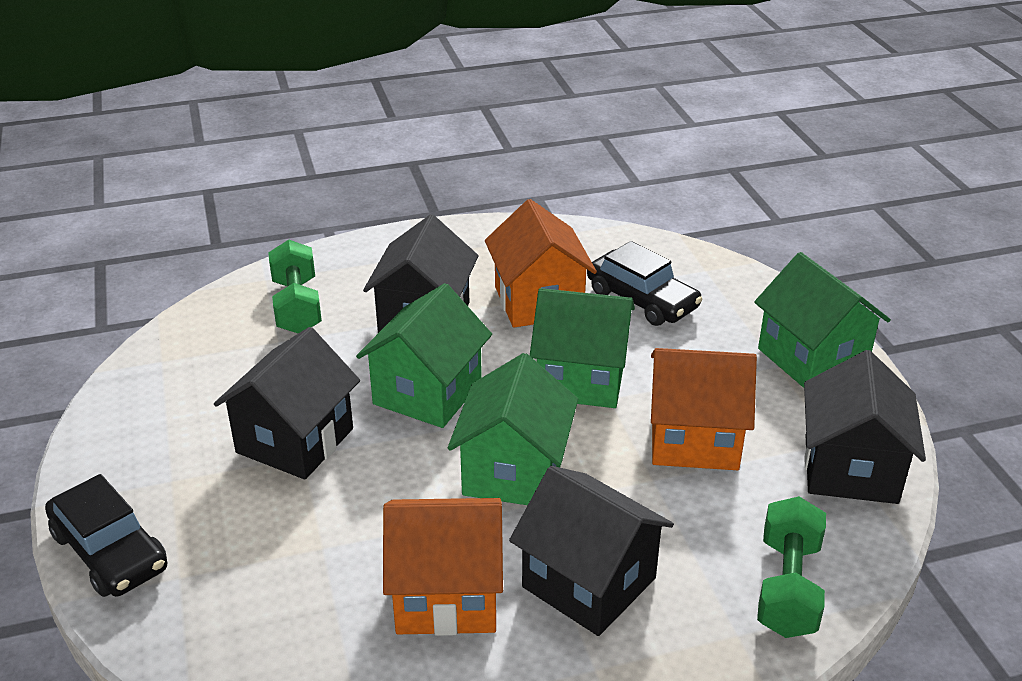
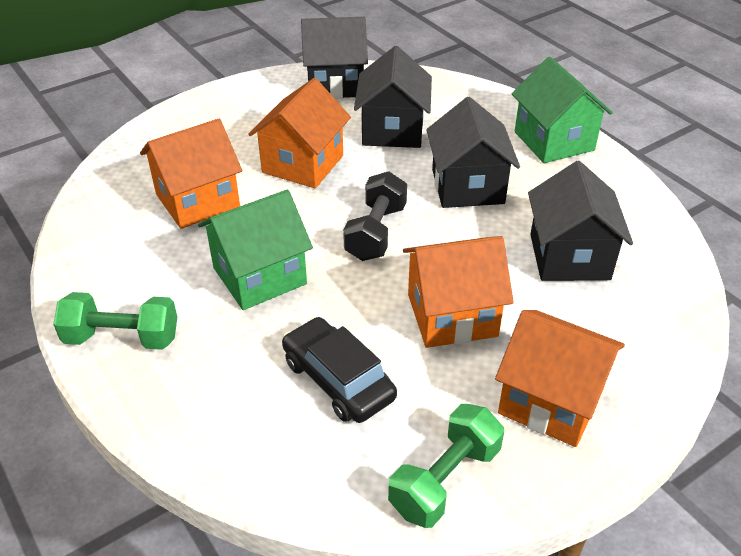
black car: [45,474,168,597] [587,241,702,326] = 2 -> [282,317,397,423] = 1
black dumbbell: none = 0 -> [343,171,407,261] = 1
green house: [356,283,492,428] [448,353,578,505] [530,288,635,408] [754,252,891,388] = 4 -> [198,190,313,310] [511,57,613,163] = 2
orange house: [383,498,503,636] [485,199,597,328] [651,348,757,470] = 3 -> [140,119,242,229] [248,78,351,188] [403,236,514,348] [495,310,625,447] = 4

